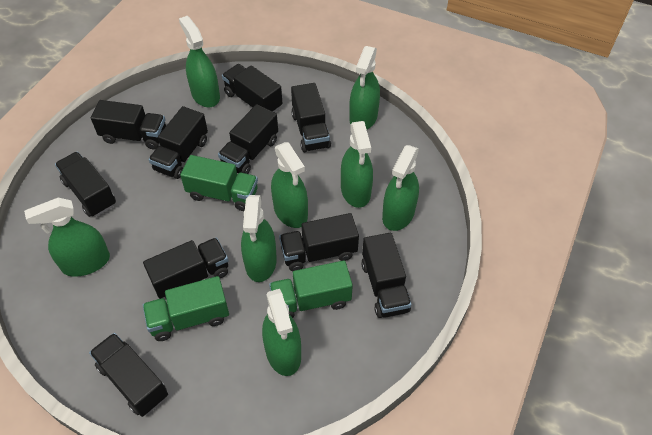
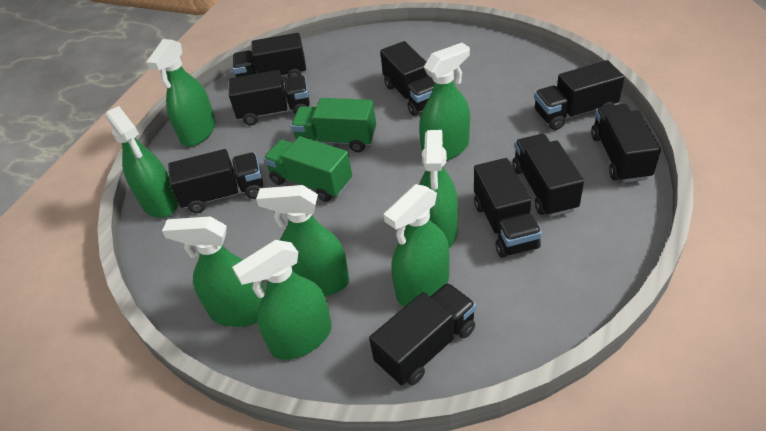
black truck: [55,152,116,217] [89,333,168,417] [91,100,166,149] [143,238,228,299] [149,106,208,179] [218,104,278,174] [222,64,282,113] [279,213,359,271] [291,83,331,152] [362,233,411,318] = 10 -> [168,149,263,213] [229,70,310,126] [233,33,306,78] [369,283,476,385] [380,41,434,116] [474,158,542,258] [512,134,584,217] [534,60,624,130] [591,104,661,183] = 9
green truck: [143,276,229,341] [180,155,258,211] [269,260,353,318] = 3 -> [263,136,352,202] [291,98,376,152] = 2

